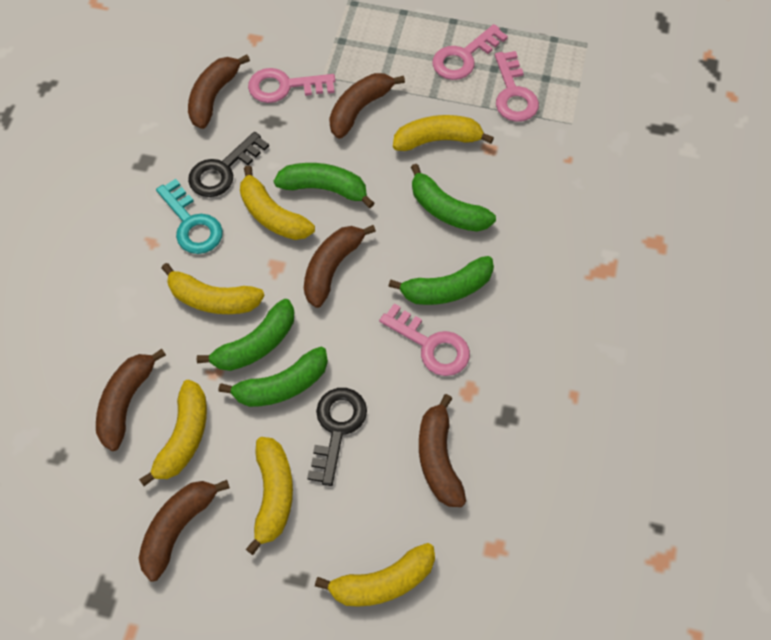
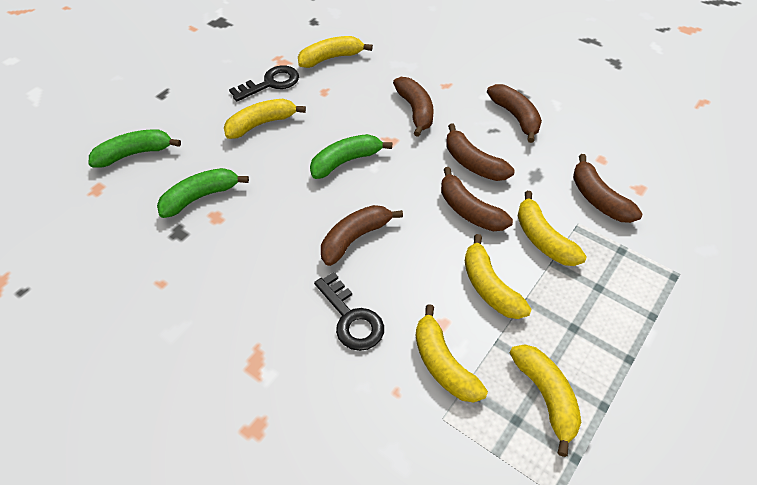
green banana: [197,299,294,371] [219,347,328,407] [274,163,374,208] [388,256,494,305] [411,164,496,232] = 5 -> [88,130,181,167] [157,168,249,218] [310,134,392,179] = 3
pink key: [248,68,335,103] [379,303,470,376] [432,24,508,80] [495,51,539,122] = 4 -> none = 0
turquoise key: [156,179,223,254] = 1 -> none = 0

